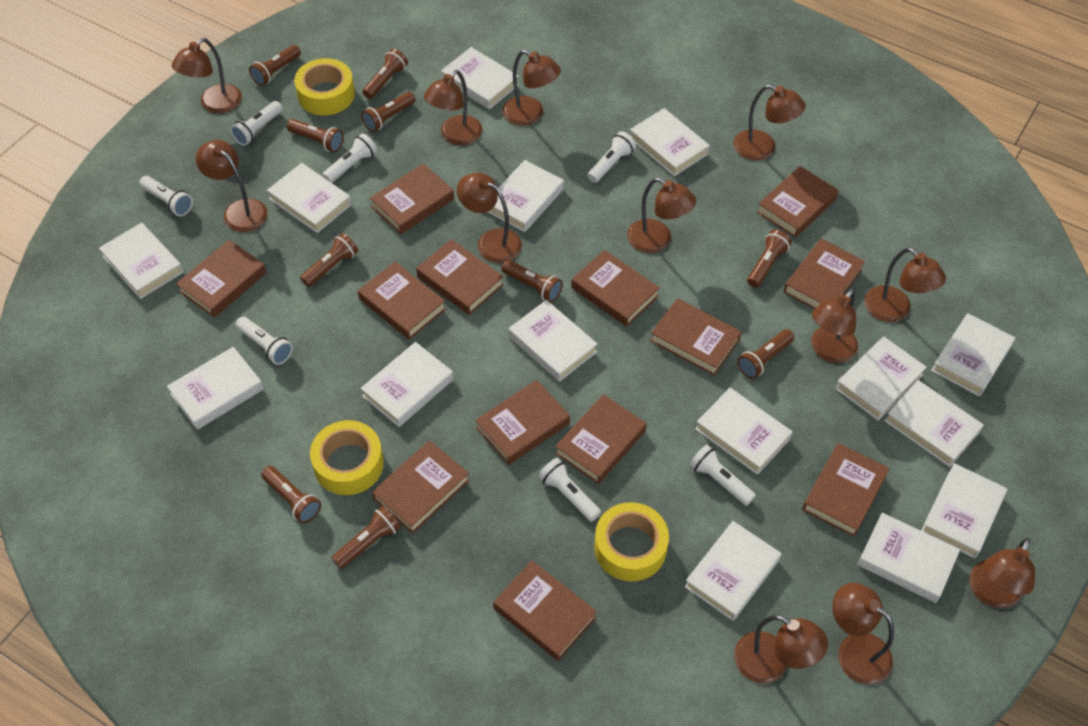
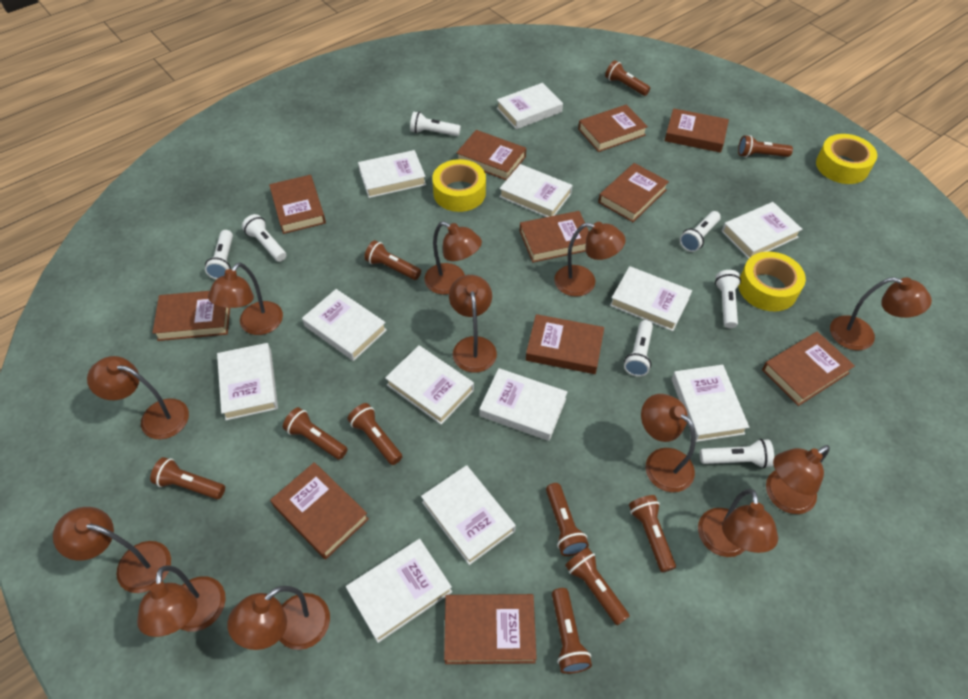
brown book: [176,240,267,317] [358,262,446,340] [370,164,454,234] [372,441,470,534] [416,239,504,315] [475,380,570,465] [493,561,597,661] [555,394,647,484] [571,250,660,327] [650,298,741,376] [757,166,839,238] [783,238,865,309] [802,443,890,537] = 13 -> [152,291,230,341] [269,175,326,234] [270,462,369,560] [444,594,537,664] [456,130,526,180] [520,211,589,263] [526,314,604,374] [578,105,648,152] [598,163,669,222] [664,108,729,153] [762,332,855,406] = 11
white book: [99,223,184,299] [167,347,264,430] [267,163,352,233] [360,342,453,427] [441,47,519,110] [488,160,564,232] [509,300,598,382] [630,108,710,176] [685,521,781,621] [696,388,792,475] [835,337,927,420] [857,513,960,603] [884,380,984,467] [921,463,1007,558] [931,313,1015,397] = 15 -> [217,343,278,420] [302,289,387,361] [346,539,452,643] [358,150,426,198] [385,345,474,425] [421,465,516,565] [479,368,567,441] [497,83,563,130] [499,164,572,217] [610,266,692,331] [672,365,749,442] [721,202,802,259] = 12

